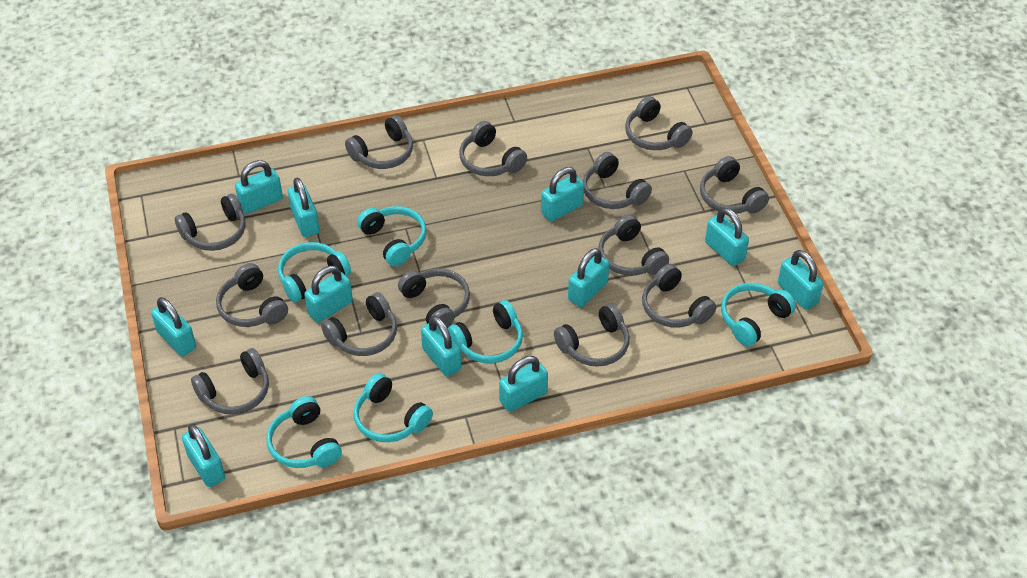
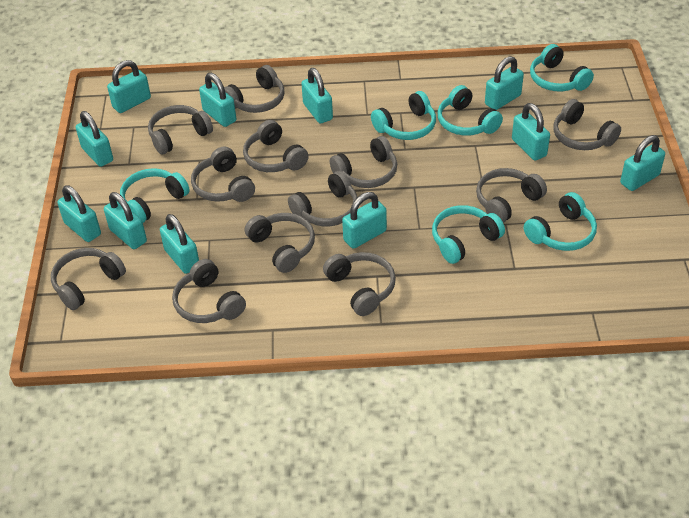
grey headphones: [175,194,246,251] [191,348,269,415] [216,263,288,327] [321,292,397,356] [345,115,413,169] [398,268,470,328] [459,121,527,176] [554,303,630,367] [583,152,652,209] [598,215,669,276] [625,96,693,150] [642,264,716,328] [700,156,769,214] = 13 -> [51,248,126,310] [148,105,213,154] [172,259,246,323] [191,147,255,202] [224,65,285,113] [243,120,309,172] [245,213,315,273] [288,171,357,226] [323,252,396,316] [330,136,397,188] [476,168,547,223] [553,99,621,150] = 12

